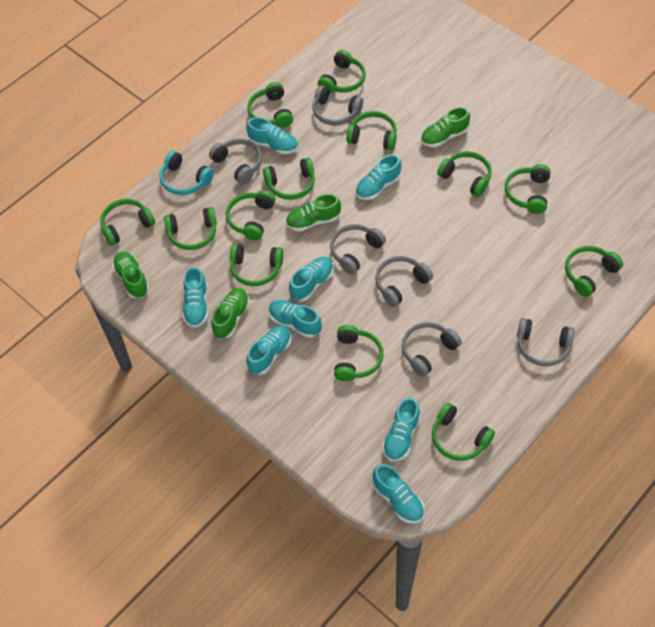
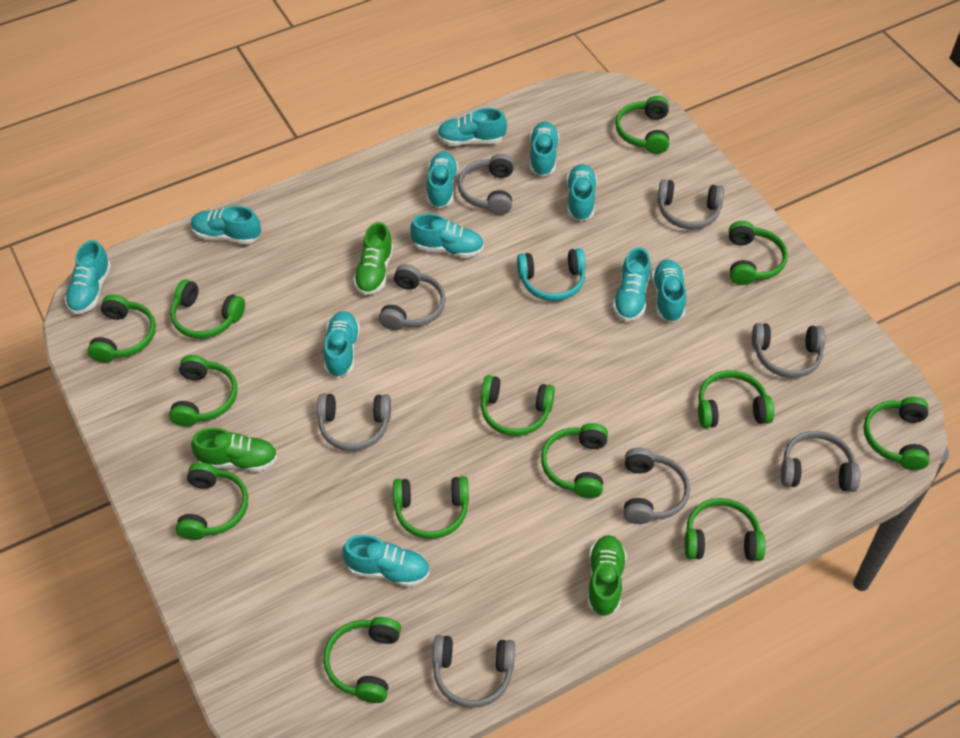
green shoe: [112,252,149,298] [211,288,250,339] [286,194,341,232] [421,107,470,147] = 4 -> [191,428,277,472] [353,222,393,295] [587,535,627,616] = 3
grey headphones: [209,139,262,184] [312,85,363,125] [330,224,386,274] [375,256,433,307] [402,322,462,377] [517,318,575,366] = 6 -> [317,393,391,451] [379,264,446,330] [433,635,515,708] [458,154,514,215] [624,447,690,524] [658,179,724,229] [752,323,825,378] [781,431,860,492] = 8
turquoise shoe: [182,267,208,328] [246,117,298,155] [247,325,291,375] [269,300,322,338] [289,257,334,301] [355,154,401,200] [373,464,424,524] [382,397,420,462] = 8 -> [65,240,111,314] [191,206,261,244] [324,311,360,377] [342,535,430,587] [410,214,484,258] [427,152,458,208] [437,108,507,146] [530,122,559,176] [566,164,597,221] [613,247,651,321] [652,259,686,322] = 11

